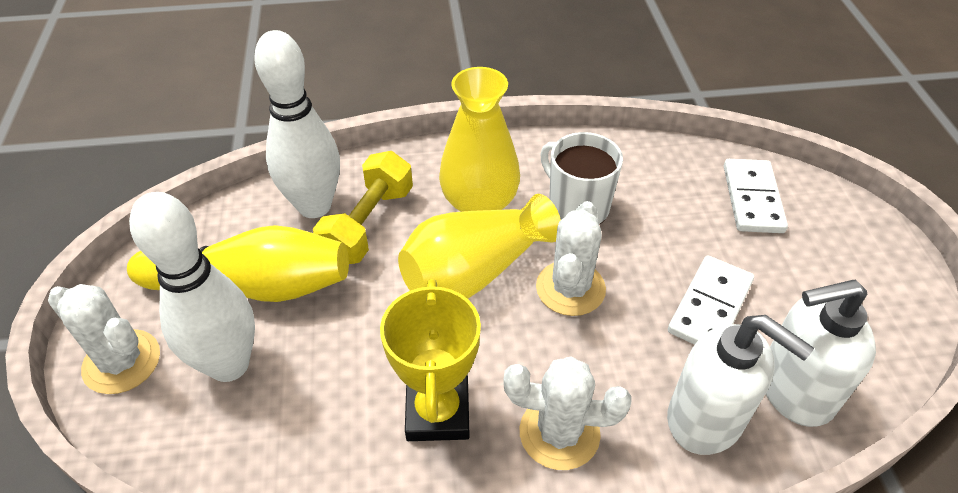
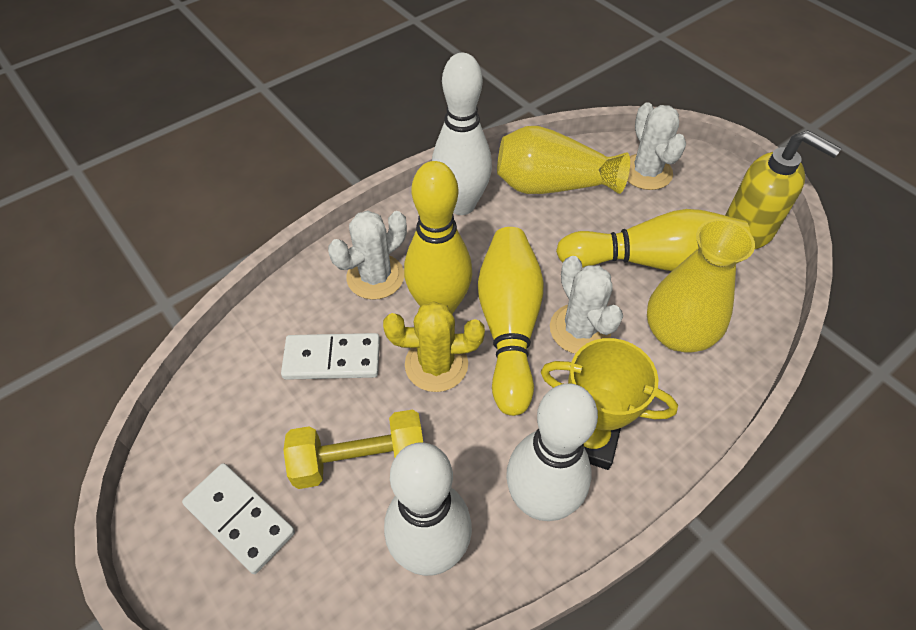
white bowling pin: [129,192,255,382] [254,30,340,218] = 2 -> [384,442,472,576] [432,53,492,215] [506,383,598,521] = 3
white mug: [540,132,623,225] = 1 -> none = 0
white soap dispenser: [667,315,814,455] [766,280,876,427] = 2 -> none = 0
yellow bowling pin: [127,225,349,302] = 1 -> [404,161,472,314] [478,227,544,416] [556,209,750,271] = 3
yellow cactus: none = 0 -> [383,301,485,392] = 1
yellow soap dispenser: none = 0 -> [725,130,841,249] = 1

